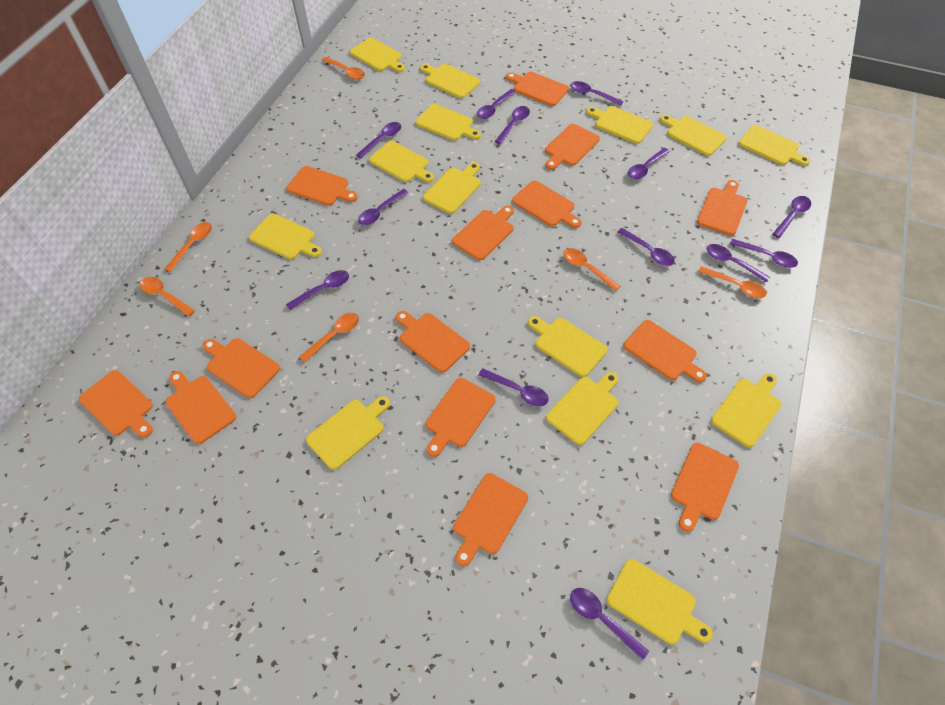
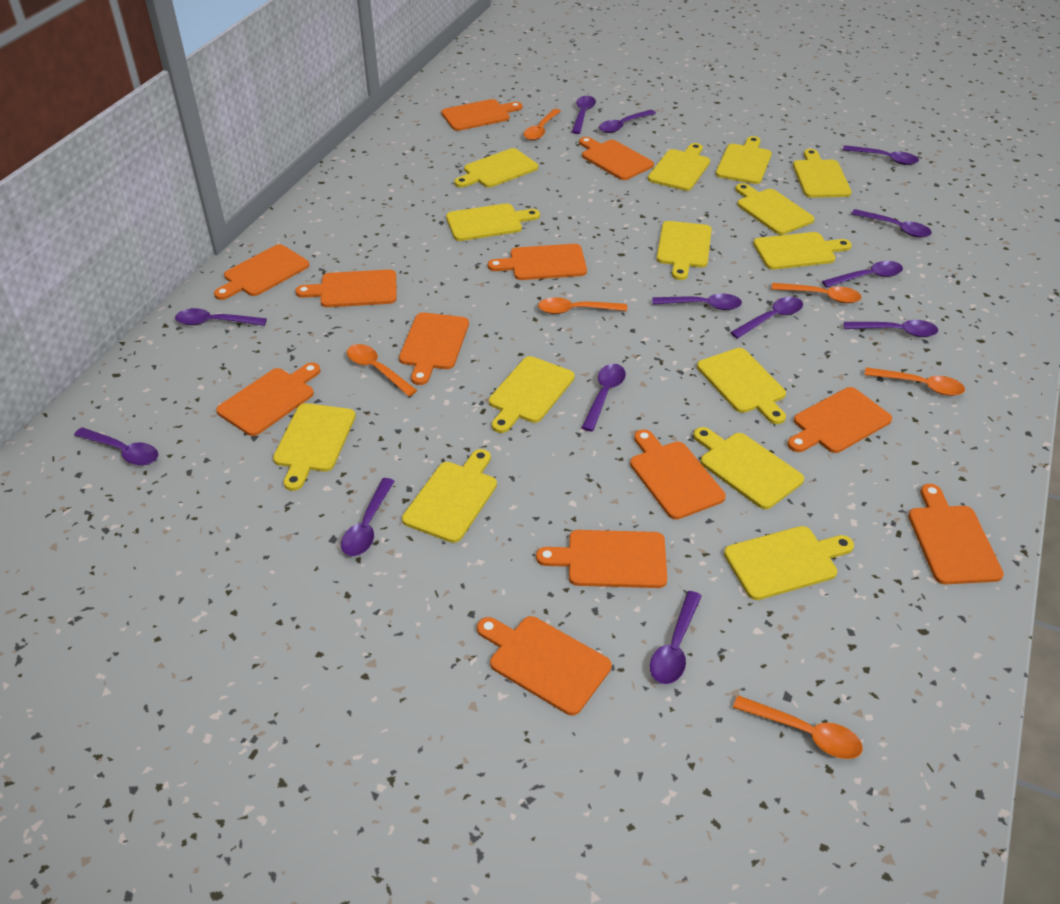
orange cutting board: [79,370,153,438] [165,371,236,444] [203,338,280,398] [286,166,358,206] [396,311,470,373] [426,378,496,457] [452,206,514,260] [453,473,528,566] [506,72,569,106] [512,181,582,228] [545,124,600,170] [623,320,707,383] [671,443,739,532] [697,180,747,236] = 14 -> [214,244,309,300] [216,362,320,436] [295,269,397,307] [399,312,469,385] [441,99,522,131] [477,616,612,715] [488,244,587,280] [536,530,667,588] [579,137,654,180] [630,429,726,520] [787,387,892,453] [908,484,1004,584] = 12

